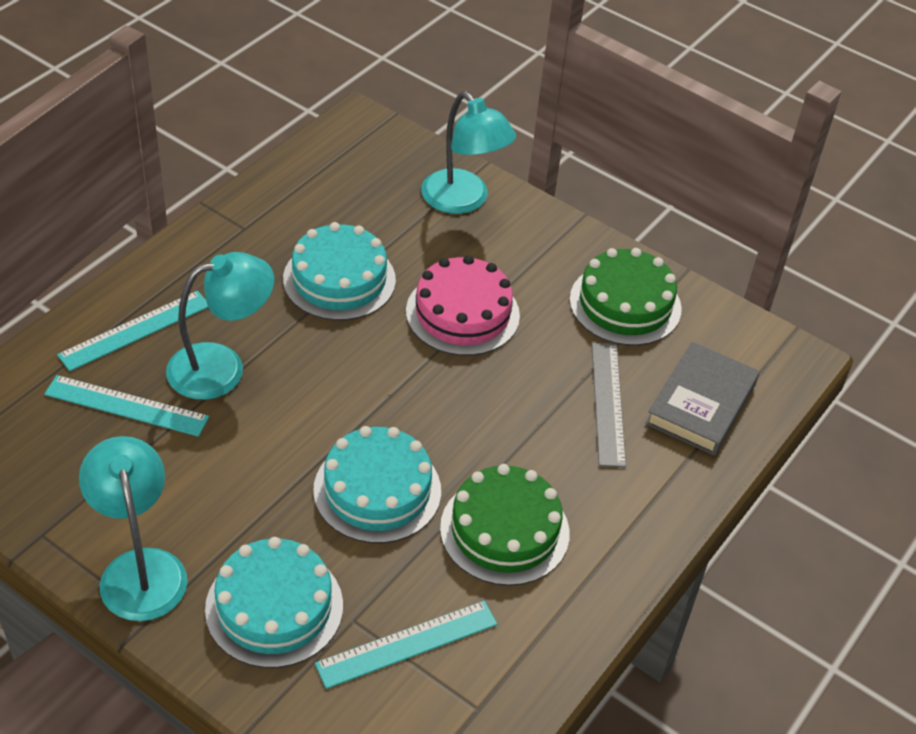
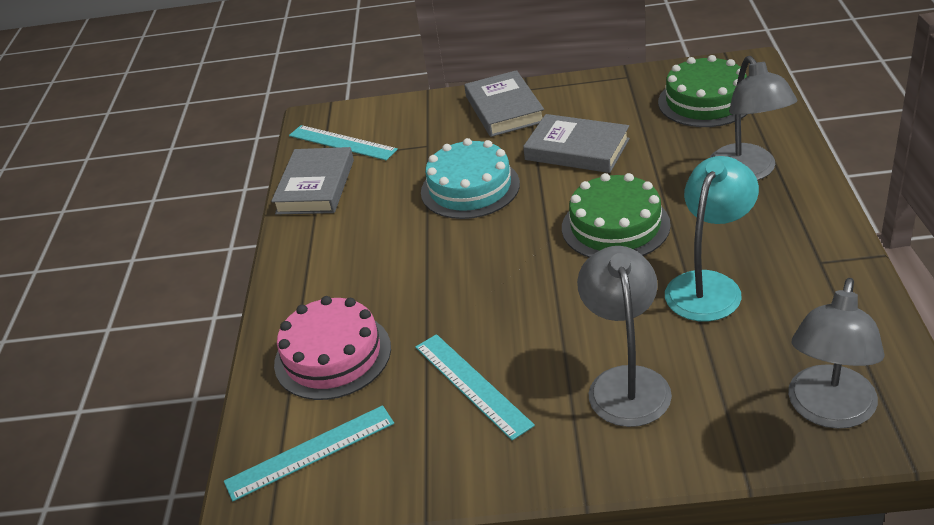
grey book: [645,342,760,455] = 1 -> [271,147,354,215] [464,70,544,137] [523,114,630,173] = 3
grey lamp: none = 0 -> [577,246,672,427] [710,56,797,180] [788,278,885,429] = 3
grey ruler: [592,343,626,467] = 1 -> none = 0
turquoise cake: [205,537,343,668] [283,222,396,321] [313,426,441,543] = 3 -> [421,138,520,219] = 1
turquoise lamp: [79,436,188,621] [166,252,274,400] [421,91,516,214] = 3 -> [665,156,759,322] = 1

